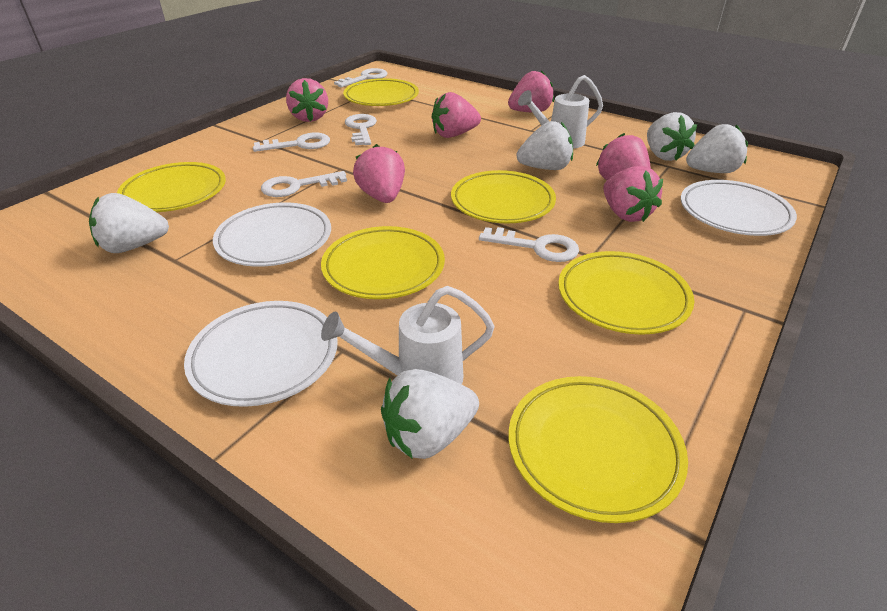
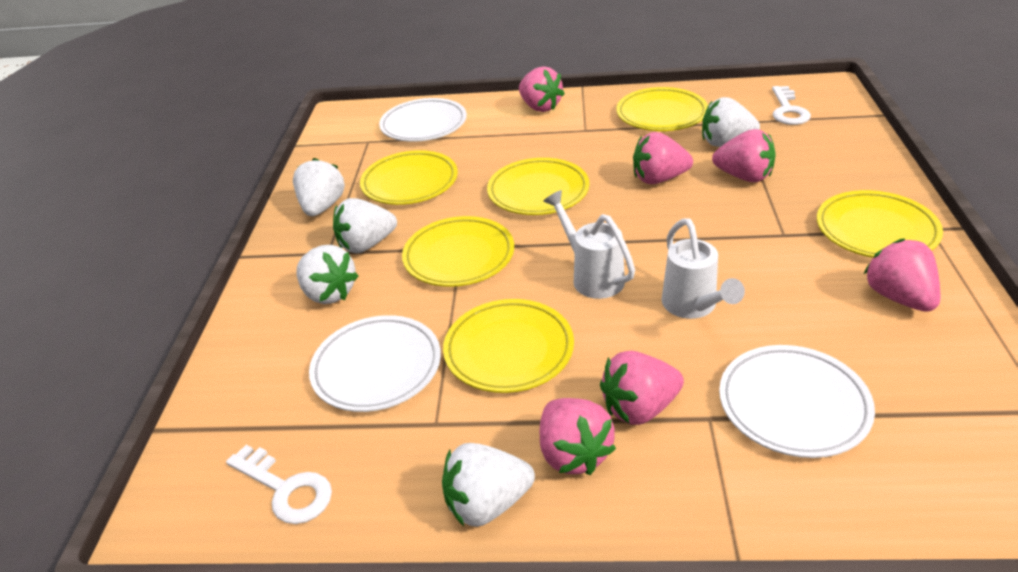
white key: [253,133,330,152] [261,171,347,197] [334,68,387,87] [345,114,377,145] [479,227,579,262] = 5 -> [226,445,332,524] [772,86,811,125] = 2

